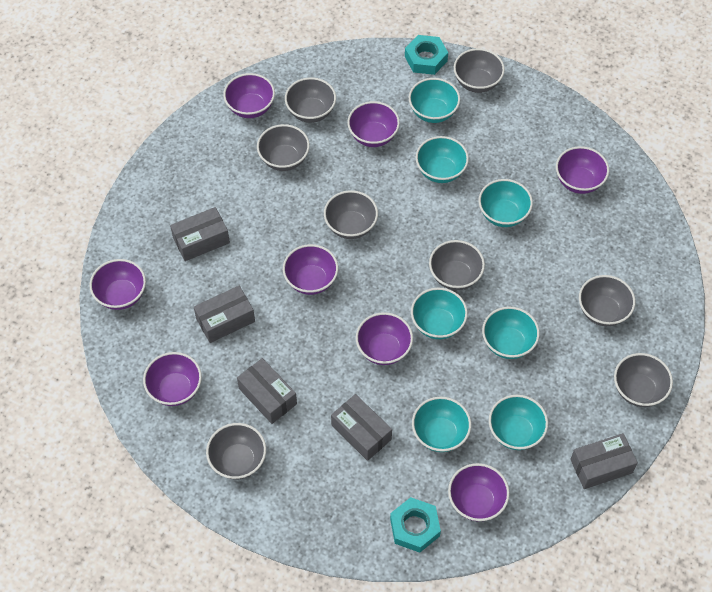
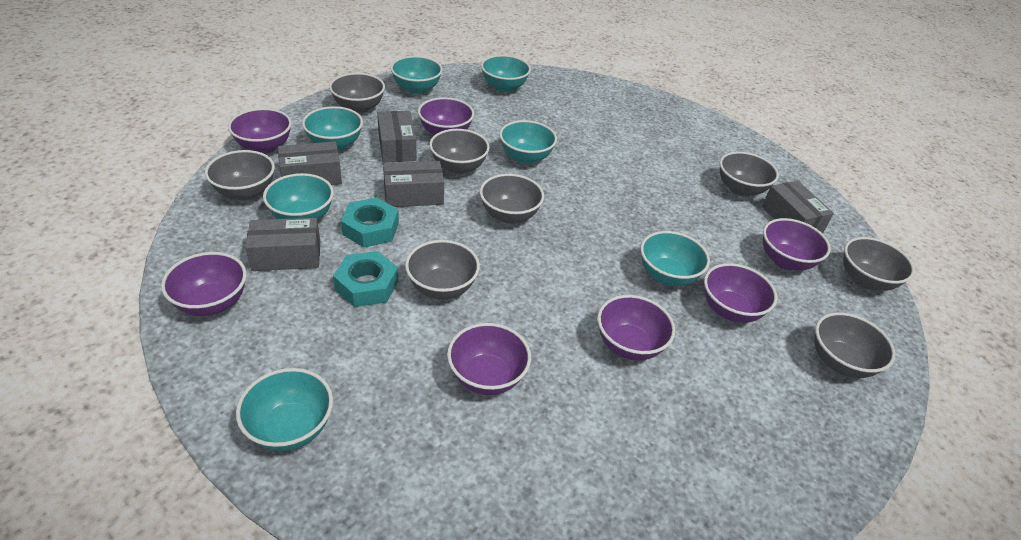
purple bowl: [90,259,146,310] [143,352,202,406] [223,73,275,118] [283,244,338,295] [347,101,400,147] [356,312,413,365] [448,463,510,521] [556,146,609,194] = 8 -> [161,252,247,316] [228,108,292,154] [418,97,474,135] [447,323,531,395] [597,295,675,361] [704,263,777,323] [763,218,831,270] = 7

